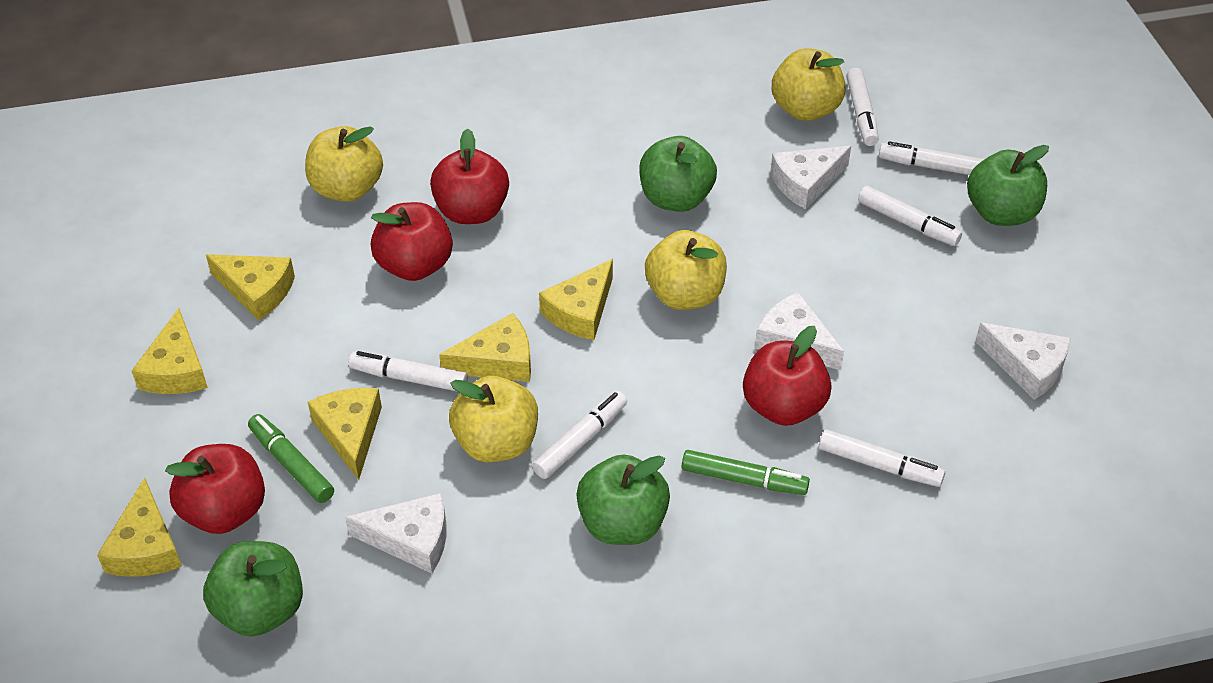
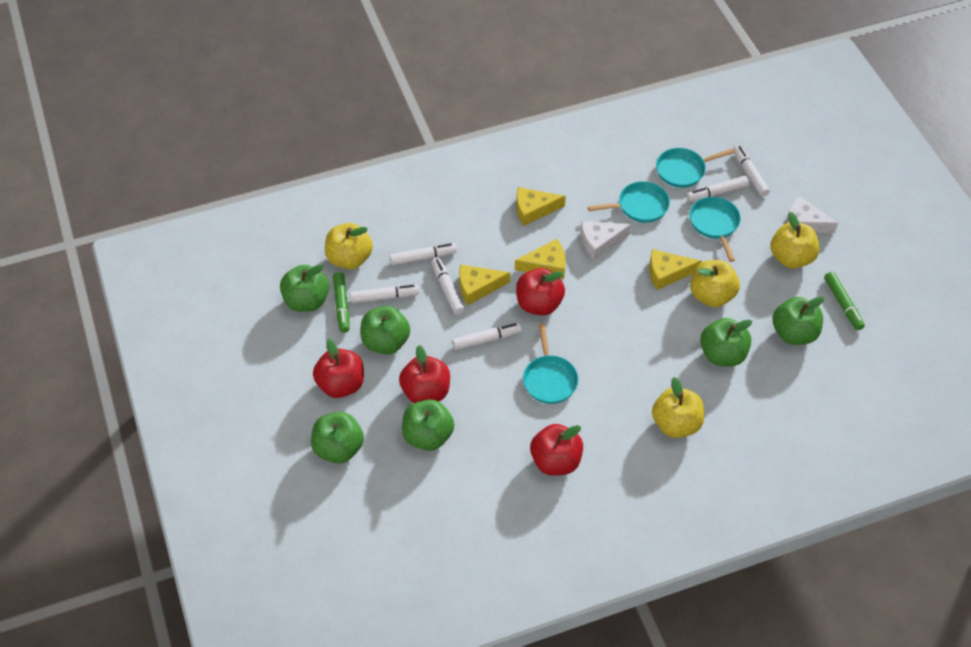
green apple: [203,541,303,637] [576,455,670,545] [639,136,717,212] [967,145,1049,226] = 4 -> [280,264,329,312] [311,412,364,464] [360,306,410,354] [402,399,454,451] [700,318,752,366] [772,296,824,345] = 6
turquoise pan: none = 0 -> [523,324,578,404] [588,181,670,223] [656,148,735,188] [690,197,741,262] = 4
white cheese: [345,493,446,573] [755,292,844,370] [770,146,851,209] [975,323,1071,400] = 4 -> [581,221,631,260] [786,196,838,233] = 2
yellow cheese: [97,478,182,577] [132,308,208,394] [206,254,295,321] [308,388,382,480] [439,313,531,382] [539,259,613,340] = 6 -> [459,264,510,305] [515,239,566,279] [516,187,566,226] [649,249,702,290] = 4

